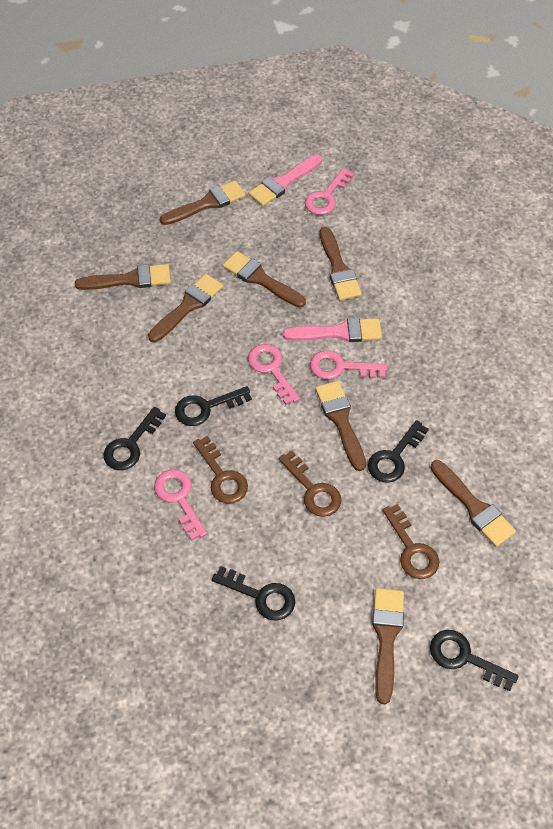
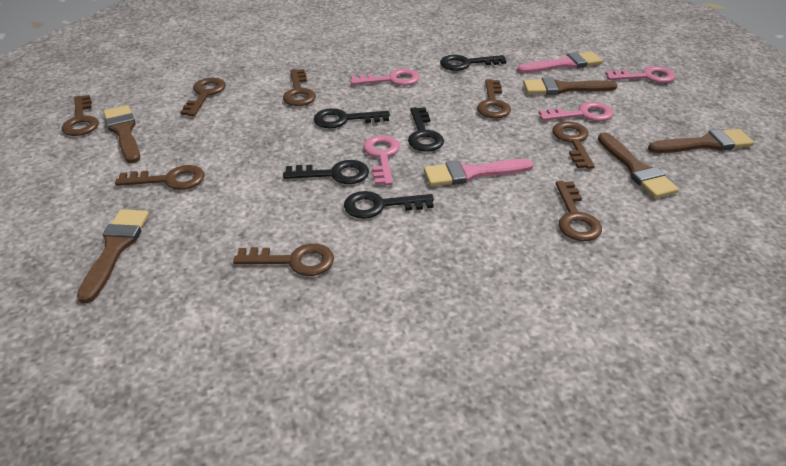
brown brush: [75,264,171,290] [148,274,223,342] [160,180,246,225] [223,251,306,308] [315,381,366,471] [320,227,362,300] [372,588,404,704] [430,460,516,547] = 8 -> [77,209,149,304] [103,105,140,163] [523,78,617,95] [598,132,679,198] [648,129,754,153] = 5
brown key: [193,436,248,504] [278,451,341,517] [382,504,439,579] = 3 -> [62,95,99,136] [115,165,205,190] [180,78,226,116] [233,243,334,276] [283,69,316,106] [477,79,511,119] [552,121,595,169] [556,181,602,241] = 8

